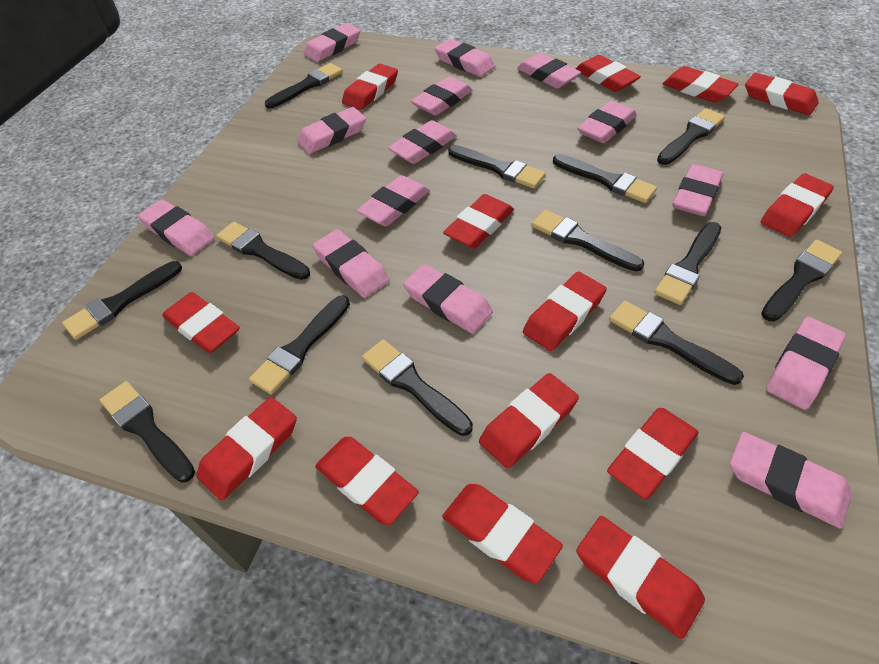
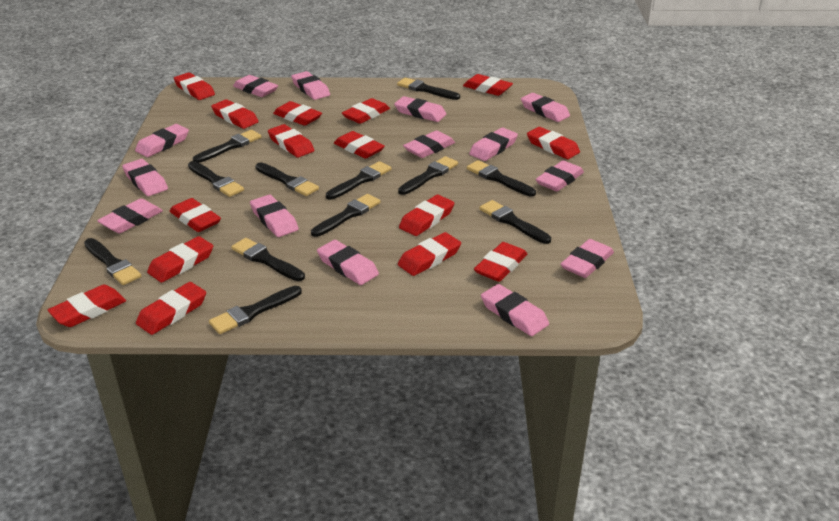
black brush: [62,261,182,340] [100,381,195,483] [216,222,310,280] [249,295,350,395] [265,63,343,108] [362,339,473,436] [448,145,546,188] [531,210,644,271] [553,154,657,203] [609,301,744,385] [654,222,721,305] [657,108,725,165] [761,240,842,321] = 13 -> [84,238,141,285] [188,161,244,197] [193,130,261,163] [209,286,302,334] [231,238,305,281] [255,163,319,196] [311,194,380,237] [326,161,391,200] [397,78,460,100] [398,156,458,195] [467,160,536,197] [479,200,551,244] = 12
red eraser: [163,292,240,353] [196,397,297,501] [315,437,419,525] [342,64,398,110] [442,484,563,583] [443,194,514,249] [479,373,579,469] [523,272,607,351] [575,55,641,92] [576,516,705,639] [607,408,698,499] [663,66,739,103] [745,73,819,115] [761,173,834,237] = 14 -> [48,285,126,327] [136,282,206,335] [147,236,213,283] [170,198,221,232] [174,72,215,100] [211,99,259,129] [268,124,314,158] [273,101,322,126] [334,131,385,159] [342,98,390,124] [398,232,461,276] [399,195,454,236] [463,74,513,96] [474,242,527,282] [527,127,580,159] = 15

